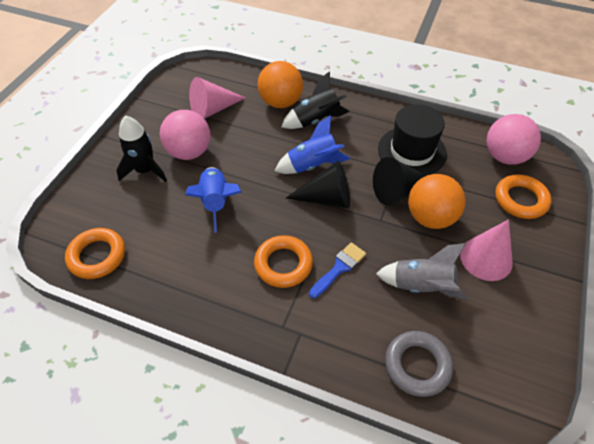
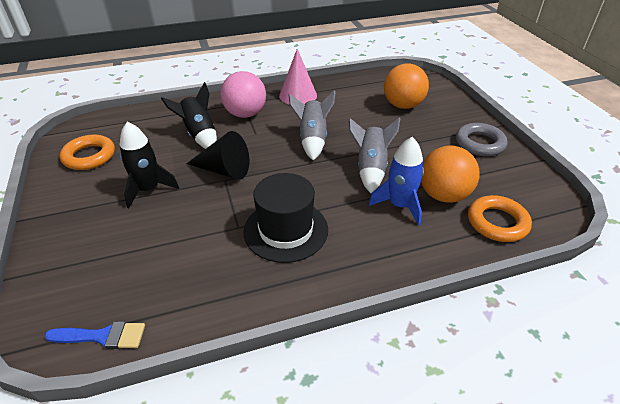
black cone: [285,161,350,208] [373,157,427,206] = 2 -> [186,131,249,180] = 1
blue rocket: [185,167,242,233] [275,115,350,174] = 2 -> [369,137,424,225] = 1
grey rocket: [376,243,468,299] = 1 -> [289,90,336,160] [349,118,400,193] = 2
orange ring: [65,228,125,279] [254,235,313,288] [495,174,552,219] = 3 -> [60,135,115,170] [468,195,532,242] = 2
pink ball: [160,110,210,160] [486,114,541,165] = 2 -> [220,71,266,118] = 1
pink cone: [189,77,245,119] [460,219,513,281] = 2 -> [279,49,317,105] = 1

